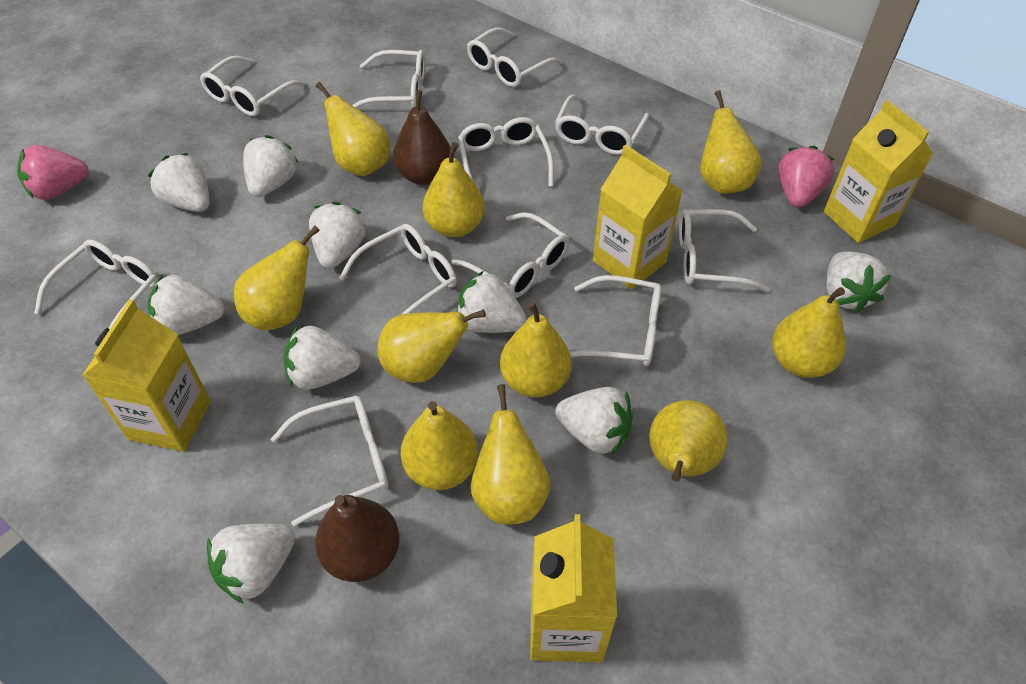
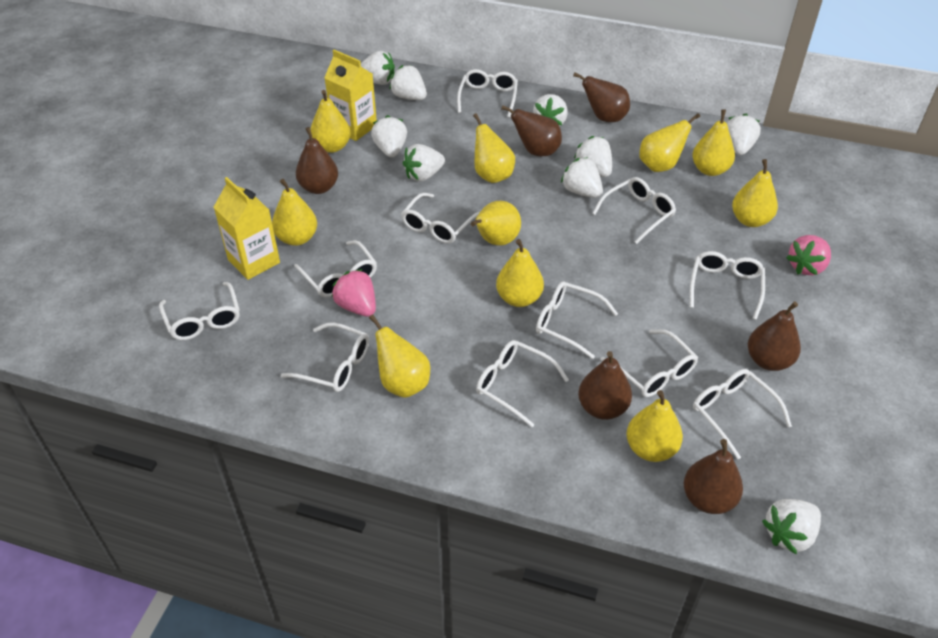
brown pear: [315,495,400,582] [393,90,451,185] = 2 -> [296,127,338,194] [501,105,562,156] [573,72,630,122] [578,351,632,420] [684,439,743,514] [748,302,801,371] = 6
yellow carton: [82,299,211,452] [530,514,617,663] [593,145,682,289] [824,100,933,243] = 4 -> [214,177,280,280] [324,50,377,141] = 2

